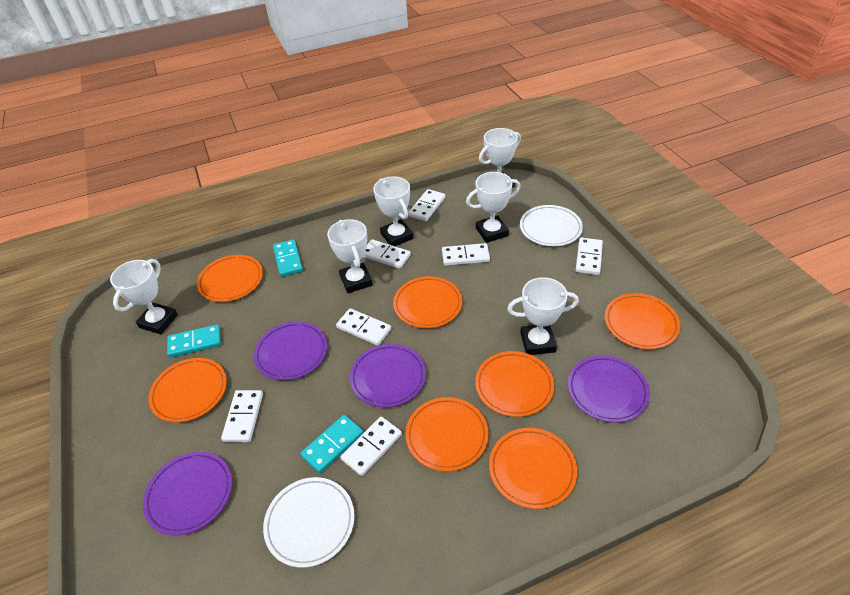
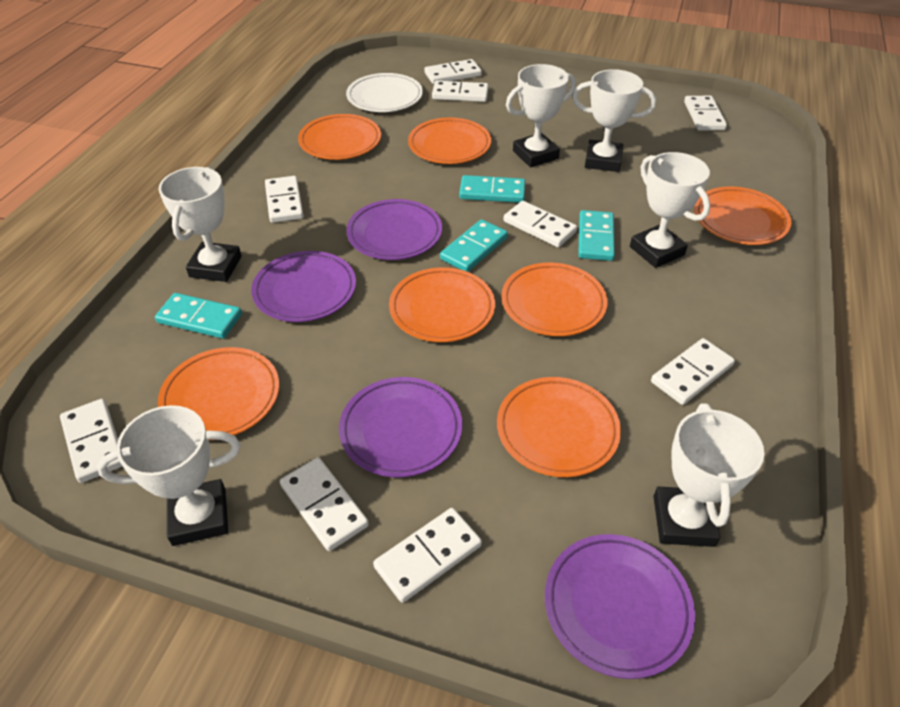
turquoise domino: [167,324,221,357] [273,239,303,277] [300,415,363,473] = 3 -> [155,293,242,339] [440,219,508,272] [459,175,526,203] [578,210,615,261] = 4
white domino: [221,390,263,442] [336,308,391,346] [341,416,402,476] [363,239,411,269] [408,189,445,221] [442,243,490,266] [576,237,603,275] = 7 -> [60,399,122,483] [265,176,304,223] [280,458,369,551] [373,508,482,603] [424,59,482,84] [432,81,489,102] [503,201,577,247] [651,338,735,405] [684,96,727,131] = 9
white plate: [263,477,355,568] [520,205,583,246] = 2 -> [346,73,423,112] = 1

